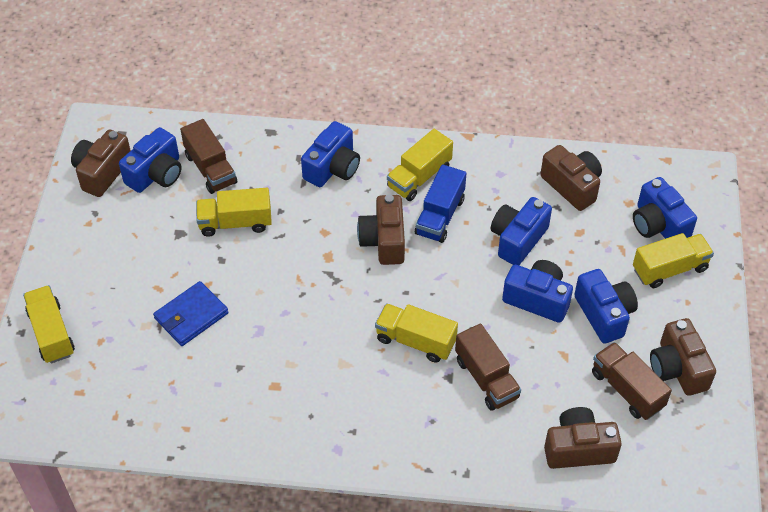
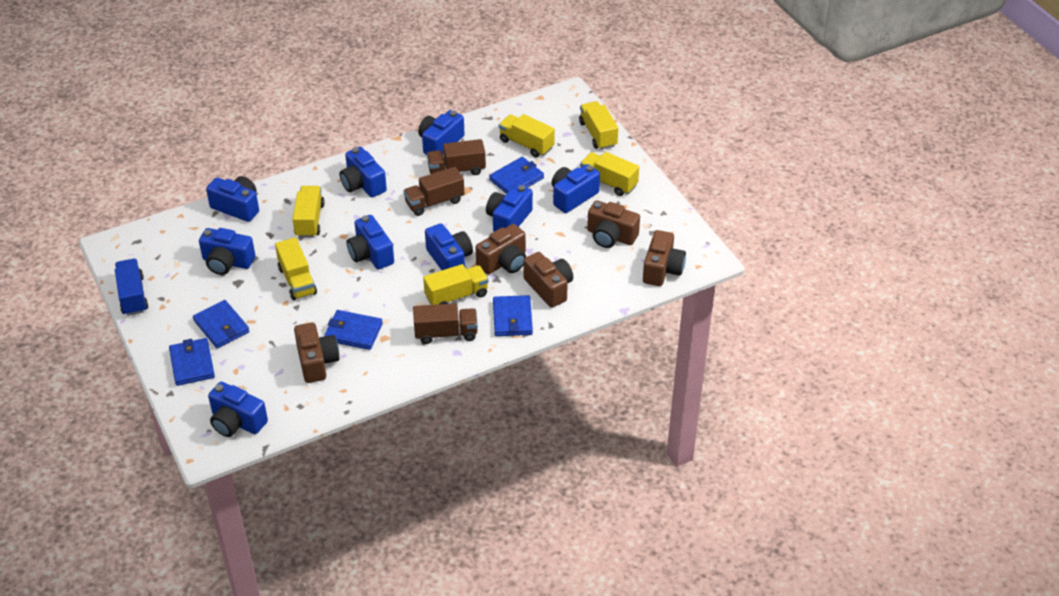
blue camera: [119,127,182,193] [301,121,360,187] [491,197,552,265] [502,260,573,323] [574,269,638,344] [633,177,697,239] = 6 -> [199,228,255,275] [206,176,259,222] [208,382,268,437] [339,147,387,197] [346,215,394,269] [418,110,465,155] [425,223,473,270] [486,184,533,232] [552,164,600,213] = 9
blue wallet: [153,281,229,346] = 1 -> [169,338,215,386] [193,300,250,348] [324,310,383,350] [489,157,544,194] [493,295,533,336] = 5
yellow truck: [23,285,75,364] [196,188,272,237] [375,303,458,363] [387,129,453,201] [633,233,714,288] = 5 -> [275,237,317,300] [293,186,325,238] [423,264,489,305] [499,114,555,157] [579,101,618,150] [580,152,639,196] = 6

